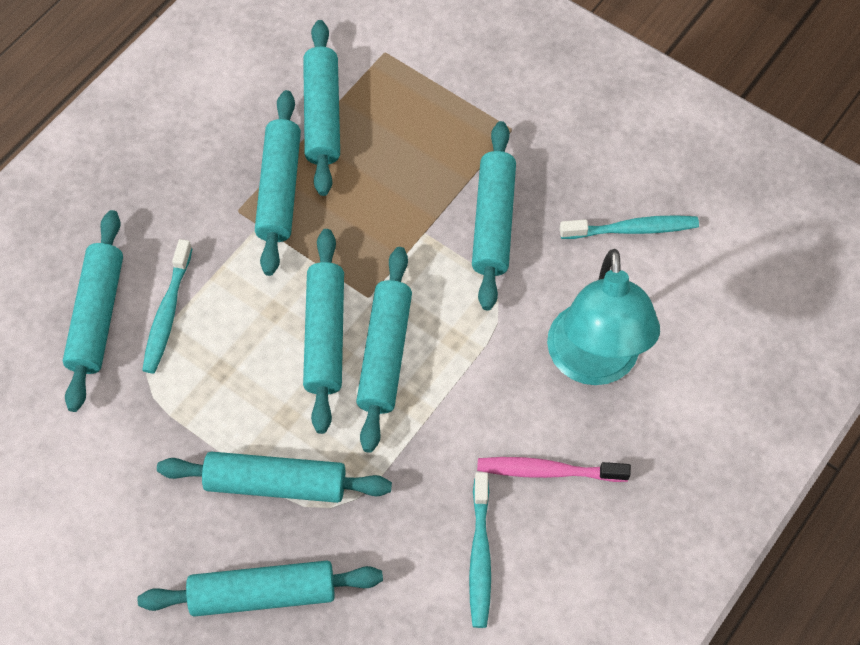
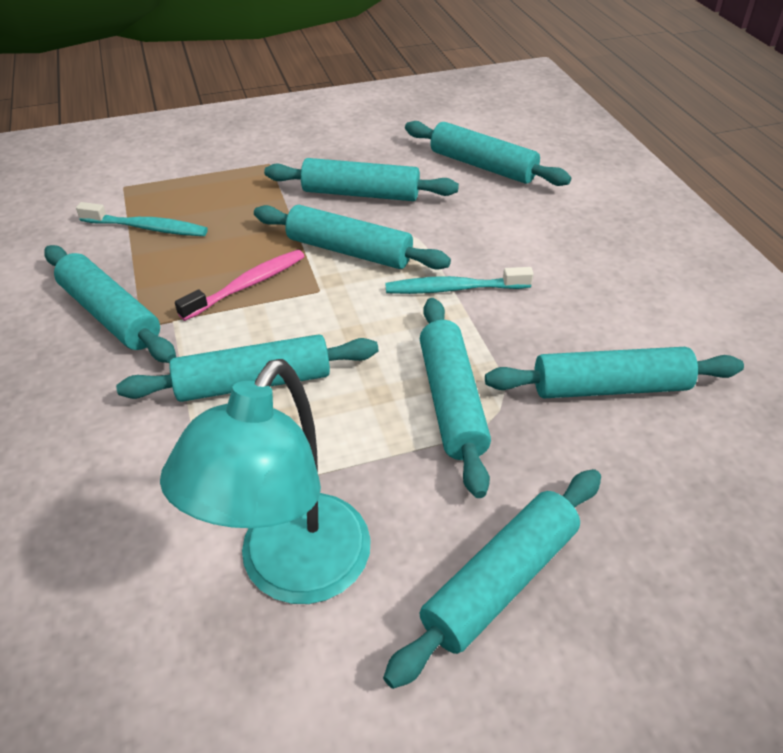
turquoise toothbrush: [142,239,193,373] [469,472,491,628] [560,215,699,239] = 3 -> [76,202,208,236] [385,267,533,294] = 2

